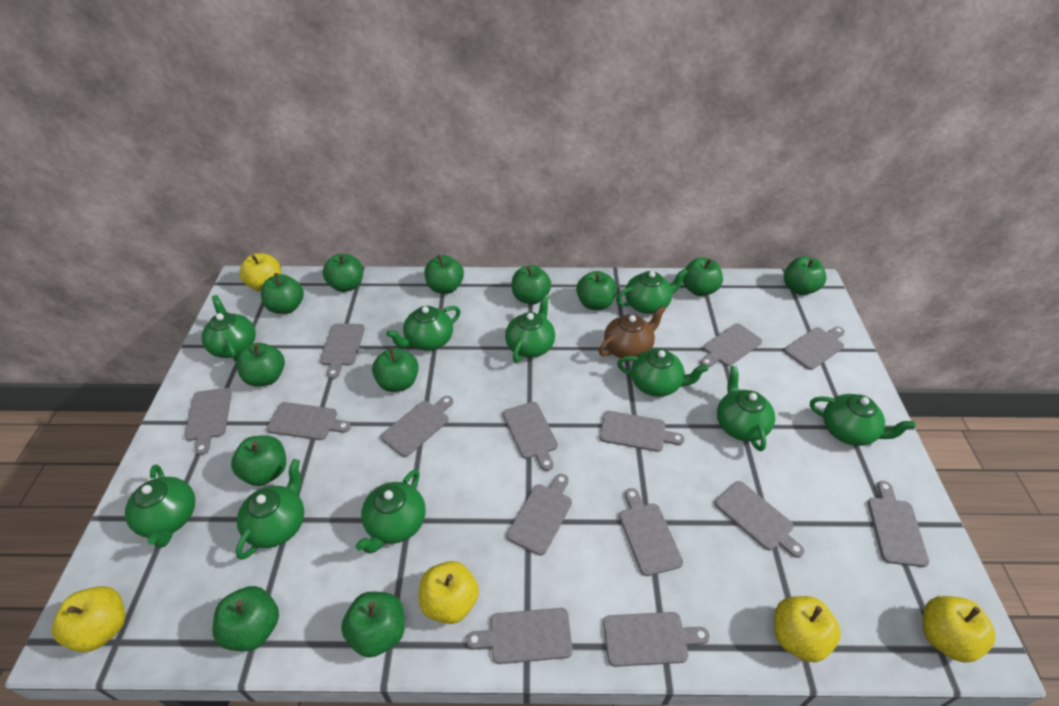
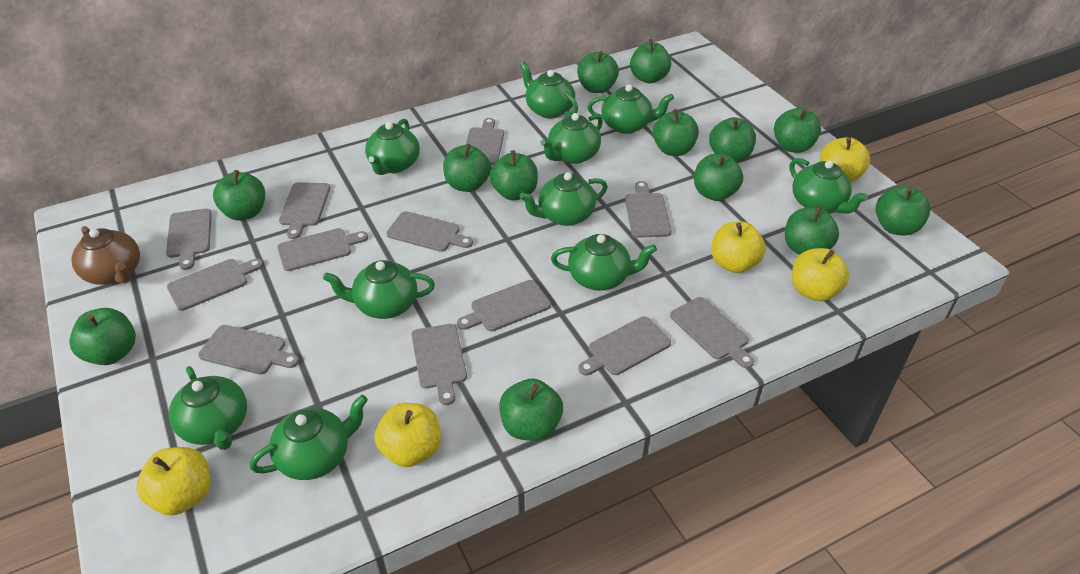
green apple: [212,586,279,652] [231,435,286,486] [236,343,285,387] [261,273,304,314] [322,254,363,292] [341,591,405,658] [372,348,419,392] [424,255,464,294] [512,265,551,304] [576,271,617,310] [683,257,723,296] [784,256,826,295] = 12 -> [69,308,136,365] [213,170,265,221] [443,144,491,192] [490,150,538,200] [499,379,563,441] [577,51,619,93] [630,39,671,83] [653,109,699,156] [694,153,743,201] [709,117,756,162] [774,108,821,153] [785,205,839,255] [876,186,931,236] = 13
grey cutting board: [184,388,232,455] [266,402,351,440] [320,323,365,379] [381,396,453,457] [466,608,573,664] [503,402,558,471] [507,474,572,556] [600,411,685,452] [603,612,710,667] [619,488,683,576] [700,323,762,368] [715,481,804,558] [784,327,845,370] [868,481,929,567] = 14 -> [166,208,212,270] [167,259,263,311] [198,325,299,375] [277,228,368,271] [279,182,330,239] [386,211,473,252] [411,324,467,405] [457,280,551,331] [466,118,504,165] [578,317,671,376] [625,181,672,238] [670,297,754,368] = 12

